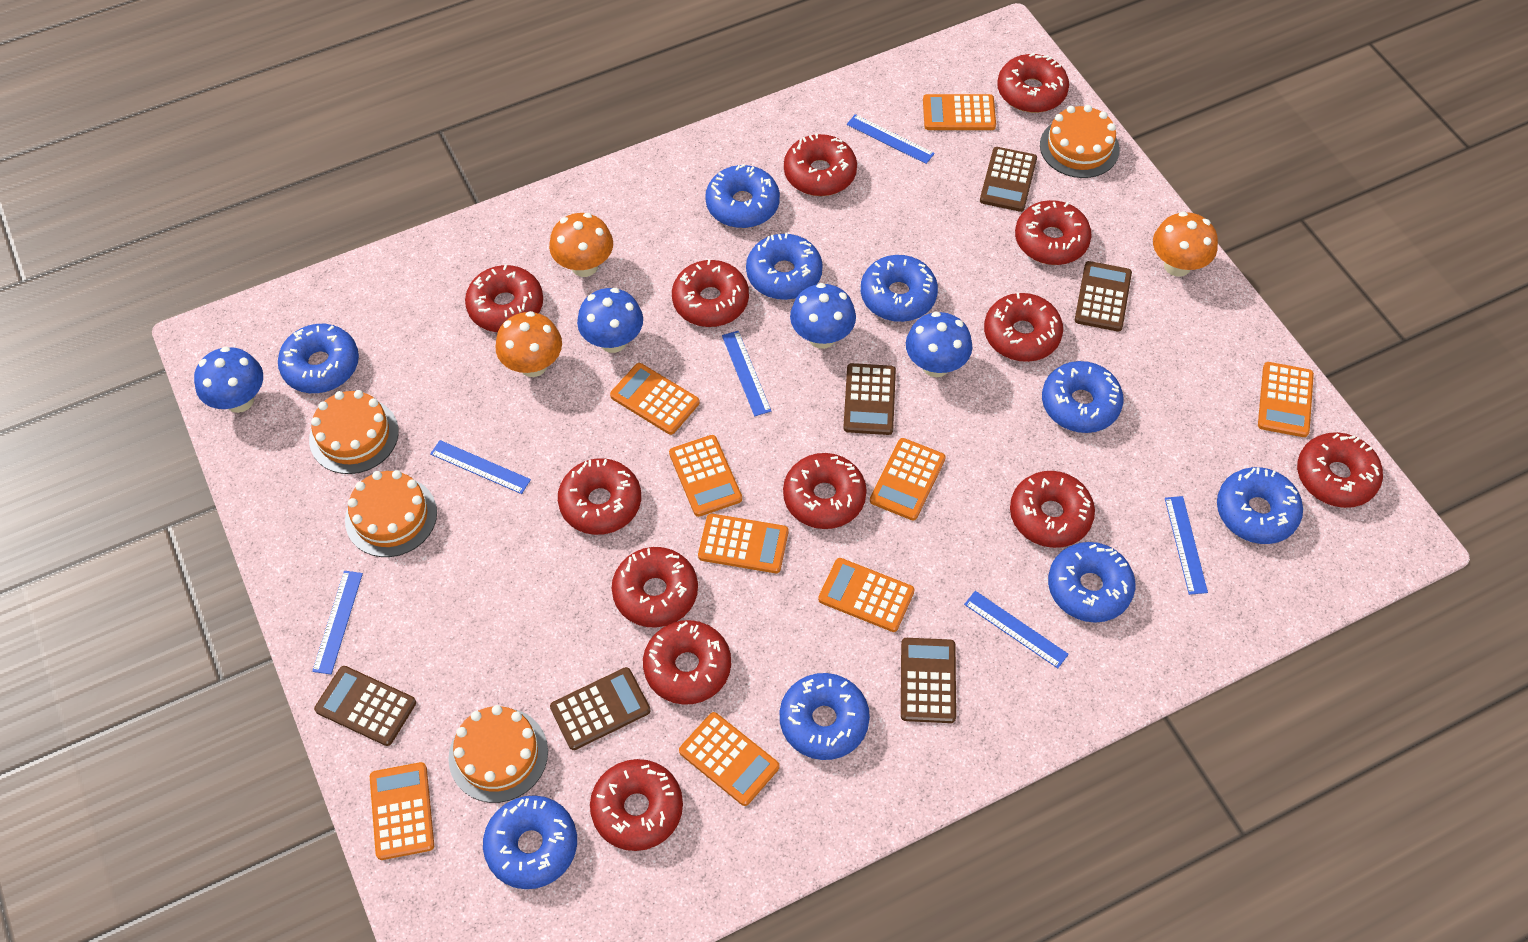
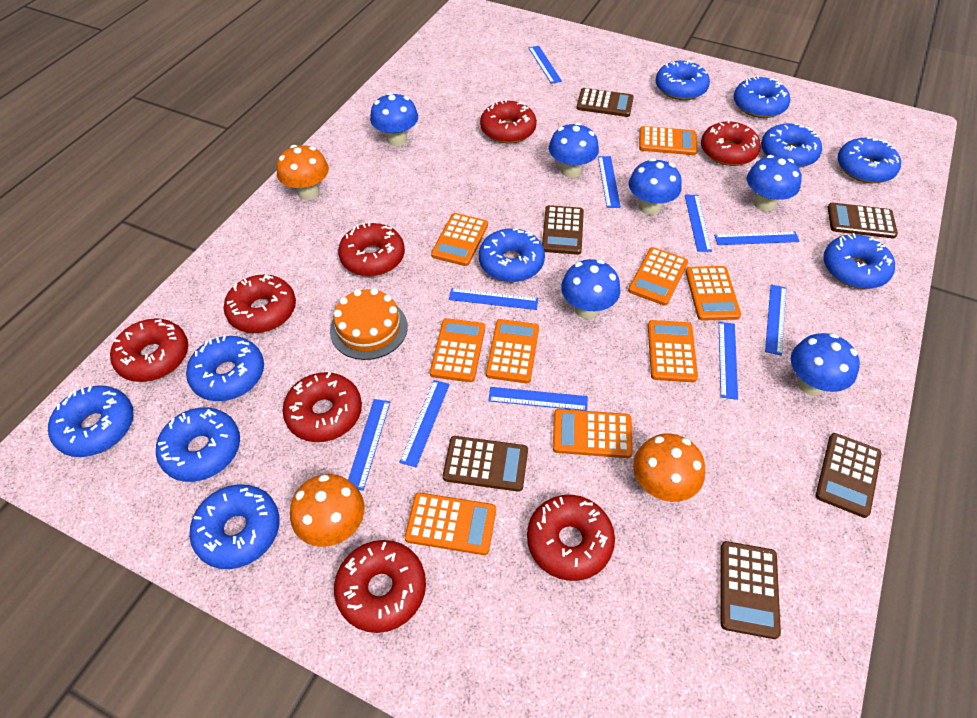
blue donut: [278,324,359,393] [483,795,577,889] [705,164,780,228] [746,233,823,300] [780,673,870,760] [861,255,938,322] [1042,361,1124,433] [1048,542,1135,623] [1217,467,1303,544] = 9 -> [48,385,134,457] [156,407,240,482] [186,335,264,401] [189,484,279,569] [479,228,545,282] [656,60,710,100] [733,76,790,118] [761,123,822,168] [823,233,895,289] [837,137,901,183] = 10
blue mushroom: [194,347,263,413] [577,288,643,353] [790,283,856,349] [906,312,972,377] = 4 -> [370,92,418,146] [549,122,599,178] [561,259,621,319] [628,158,682,215] [747,155,802,211] [791,333,860,396] = 6
blue ruler: [312,571,363,674] [430,440,531,494] [722,331,771,416] [847,114,935,164] [964,591,1069,668] [1165,496,1208,595] = 6 -> [348,399,390,491] [399,380,450,467] [449,288,538,310] [488,387,588,411] [529,46,562,84] [598,156,621,208] [685,195,712,252] [714,231,800,245] [719,322,738,400] [765,284,786,356] = 10
orange cake: [309,390,399,474] [345,470,437,557] [448,705,548,803] [1040,105,1120,178] = 4 -> [330,288,408,360] = 1
red donut: [465,264,543,332] [558,458,641,535] [590,759,683,851] [612,547,698,628] [643,620,731,705] [672,259,749,327] [783,453,867,529] [784,133,857,196] [984,293,1063,362] [997,53,1069,113] [1010,471,1095,548] [1015,200,1092,265] [1297,432,1383,508] = 13 -> [110,318,188,382] [224,274,296,333] [282,372,362,442] [334,540,426,633] [338,222,405,276] [480,99,537,144] [527,495,615,581] [701,120,761,166] = 8

